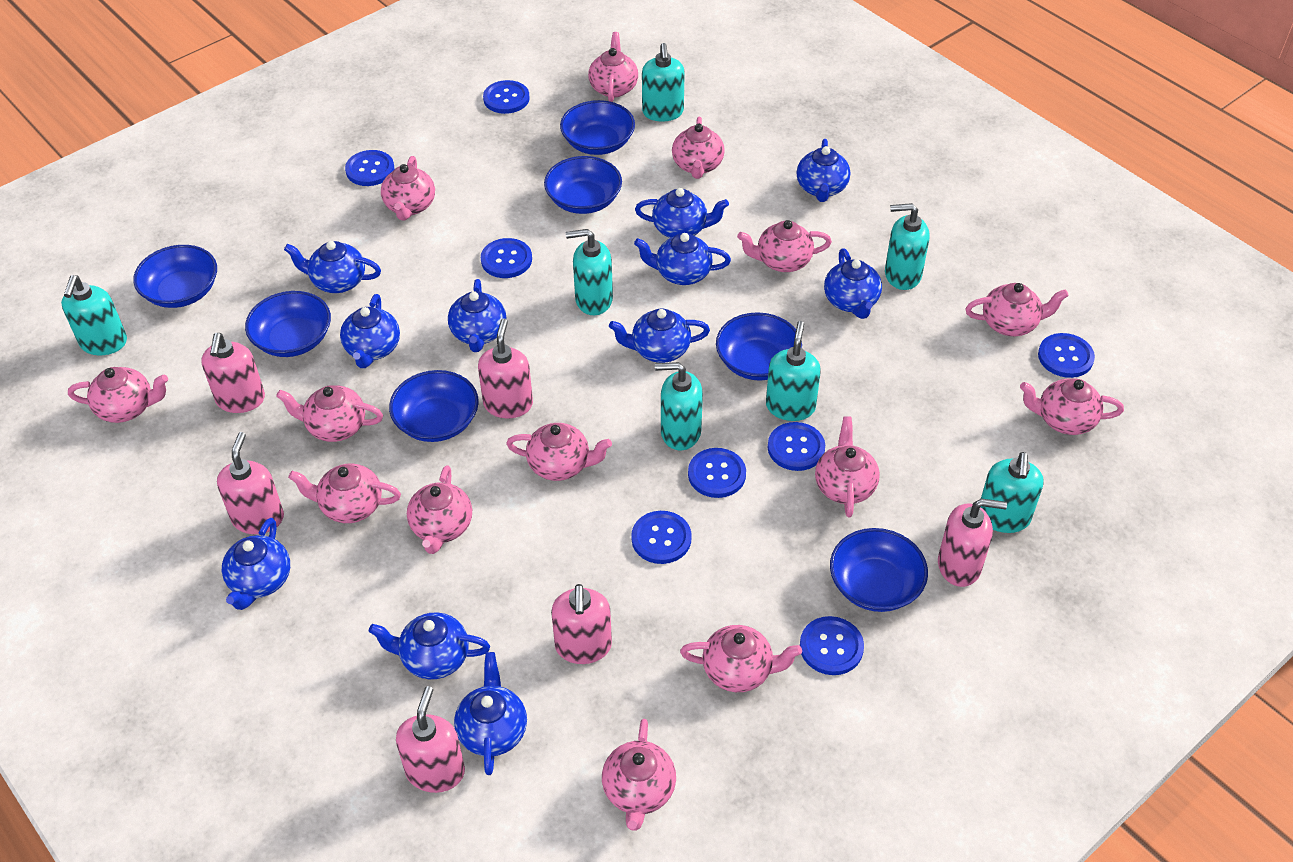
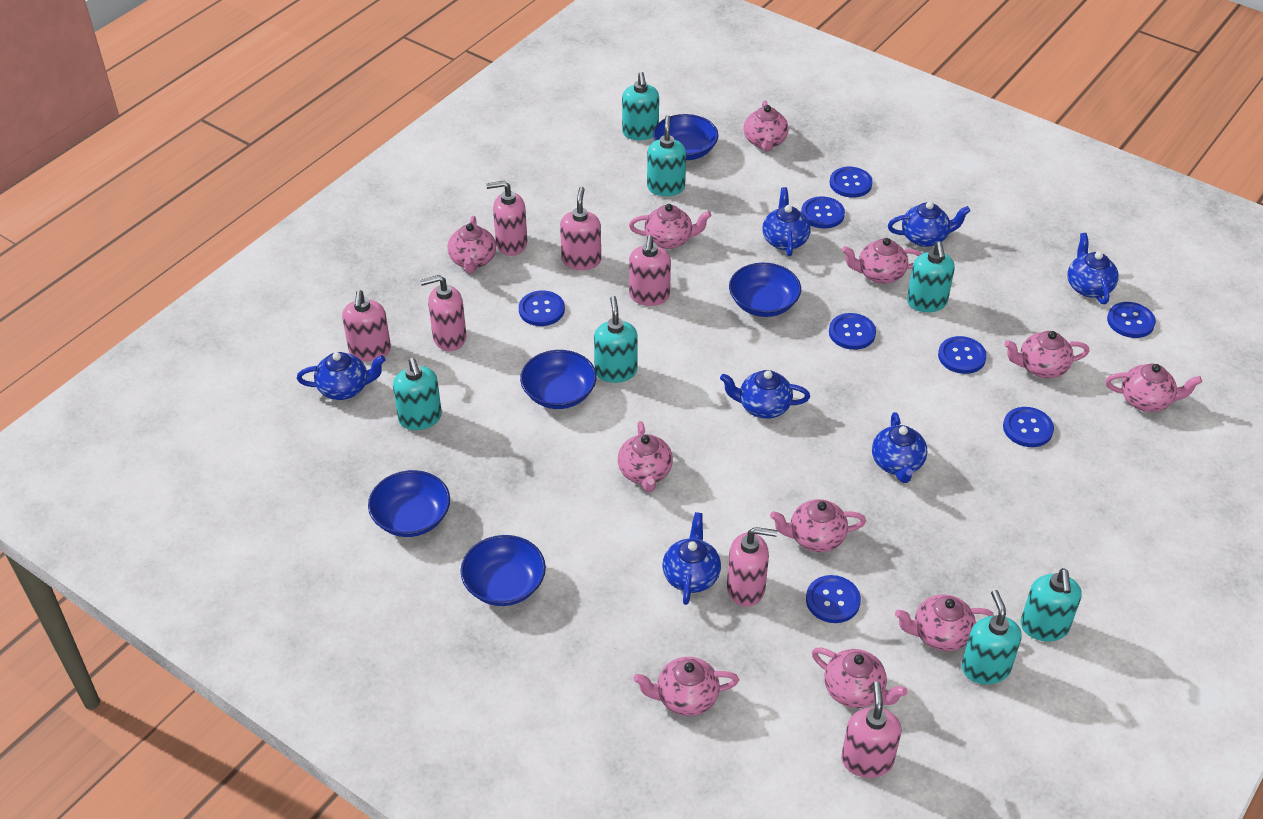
blue bowl: [133,245,217,308] [245,291,331,357] [389,370,479,442] [544,156,622,214] [560,100,635,155] [716,312,802,381] [830,528,928,612] = 7 -> [368,470,450,537] [460,535,546,606] [520,350,597,409] [653,114,718,160] [729,263,801,317] = 5
blue teapot: [222,518,290,610] [284,241,381,293] [340,294,400,368] [369,612,490,679] [448,279,506,352] [454,652,527,775] [609,309,710,363] [634,233,731,285] [635,188,729,238] [797,139,850,202] [824,249,882,319] = 11 -> [297,352,386,400] [663,512,721,605] [720,370,810,419] [762,187,811,256] [872,412,927,483] [888,202,970,247] [1068,233,1119,304] = 7
pink soap dispenser: [201,333,265,413] [217,432,284,534] [396,686,465,793] [478,318,533,418] [551,584,612,664] [938,499,1007,587] = 6 -> [342,290,391,361] [420,275,466,351] [486,181,527,256] [560,187,601,270] [629,235,671,306] [727,527,777,607] [841,681,901,778] = 7
pink teapot: [68,367,168,423] [276,385,383,442] [288,464,401,523] [381,156,435,220] [407,465,472,554] [506,423,612,481] [588,32,638,102] [602,719,676,831] [672,117,725,179] [680,625,802,692] [737,220,832,272] [815,416,880,517] [965,283,1069,336] [1020,379,1124,435] = 14 -> [448,216,496,273] [618,421,673,492] [629,204,712,249] [634,657,739,716] [744,100,789,152] [770,499,866,552] [812,648,908,708] [842,238,922,284] [895,594,994,651] [1004,331,1089,378] [1105,364,1202,412] = 11

